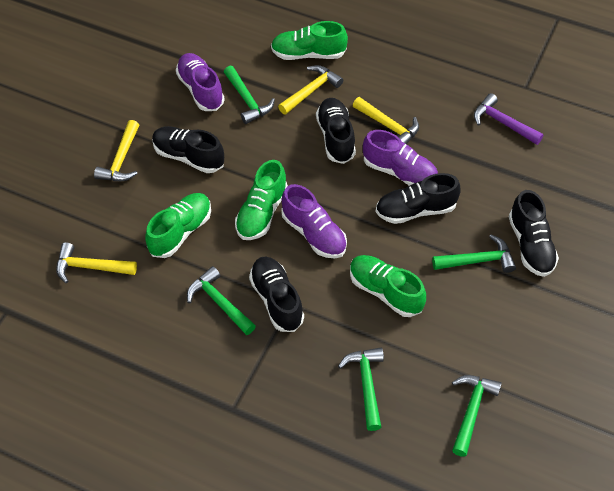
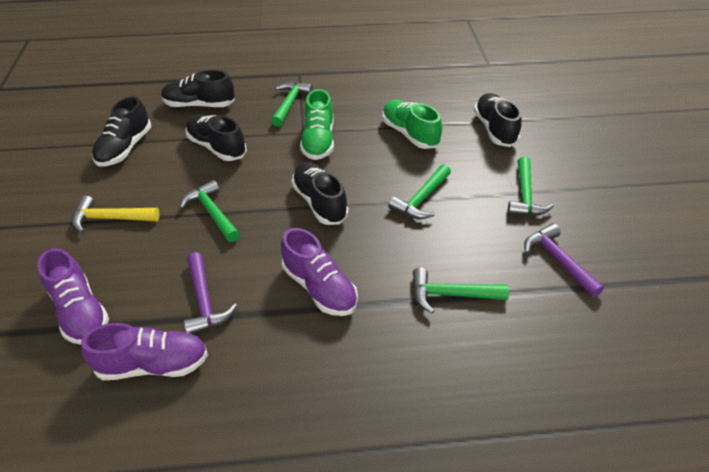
green shoe: [145,193,211,258] [235,160,288,240] [271,21,348,60] [350,255,426,317] = 4 -> [300,89,334,160] [382,100,442,149] = 2
purple hammer: [474,93,544,145] = 1 -> [184,252,237,334] [524,223,604,297] = 2
yellow hammer: [56,242,137,283] [94,120,139,181] [278,65,343,114] [353,97,419,144] = 4 -> [72,195,160,233] = 1

